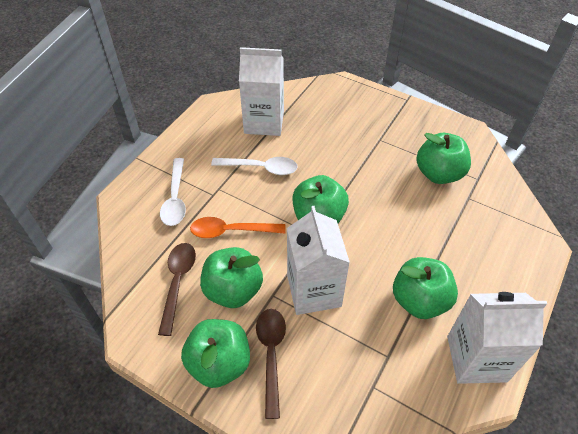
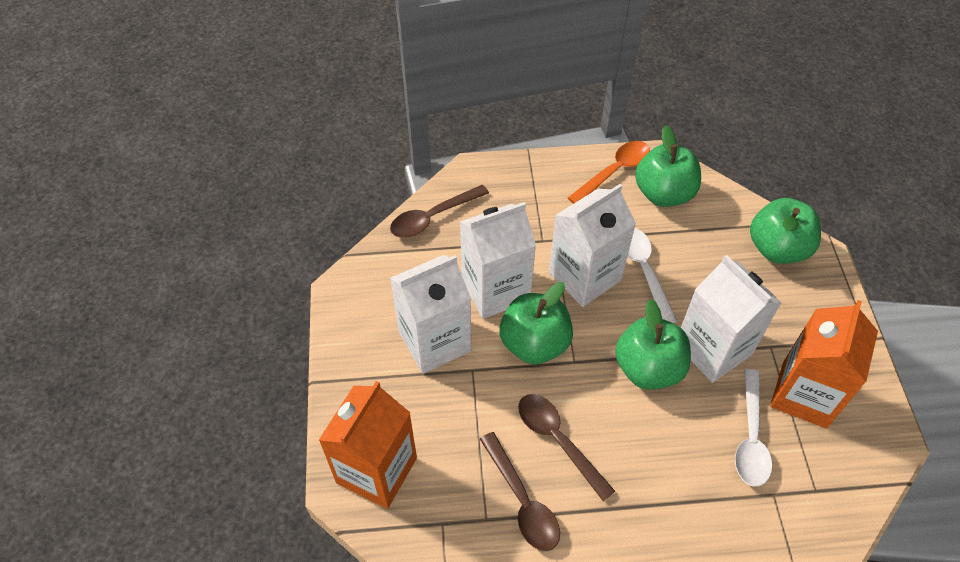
brown spoon: [158,243,196,336] [256,309,286,419] = 2 -> [390,185,489,238] [480,432,560,551] [518,394,615,501] = 3
green apple: [181,319,250,388] [200,247,263,308] [293,175,349,223] [393,257,458,319] [416,133,471,184] = 5 -> [499,282,573,364] [615,299,691,390] [635,125,701,207] [750,198,821,264] = 4
orange carton: none = 0 -> [319,381,417,509] [770,300,878,429] = 2
white carton: [239,47,284,136] [287,206,350,315] [447,292,547,384] = 3 -> [390,255,471,374] [460,202,536,319] [549,184,636,307] [681,255,782,383] = 4

